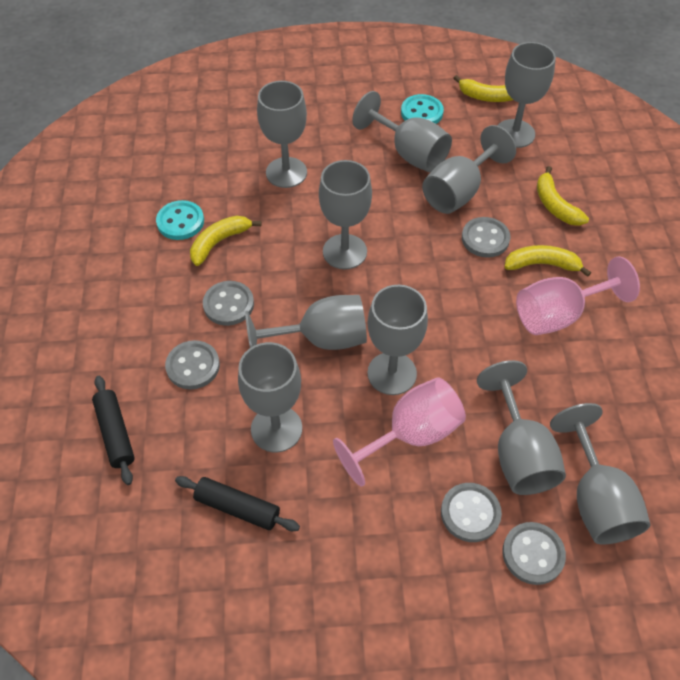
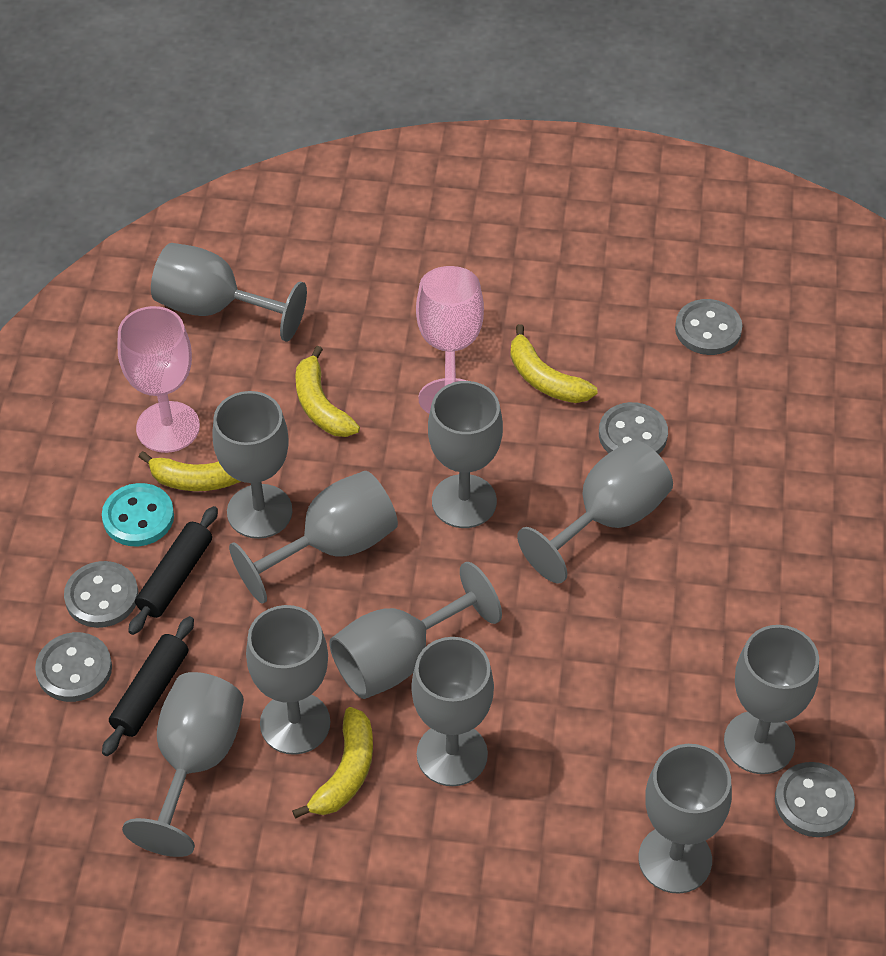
grey goblet: [238,342,302,452] [245,295,367,350] [257,81,307,188] [319,160,372,269] [352,91,452,172] [367,285,428,395] [422,125,516,214] [477,360,566,495] [497,42,556,148] [550,403,651,544] = 10 -> [122,672,244,857] [151,243,307,342] [212,391,292,539] [229,471,398,604] [246,605,330,755] [329,562,502,699] [411,637,494,786] [428,381,503,528] [517,440,673,584] [638,744,732,894] [724,625,819,774] = 11
turquoise button: [156,200,204,240] [401,94,444,124] = 2 -> [102,483,174,546] = 1

